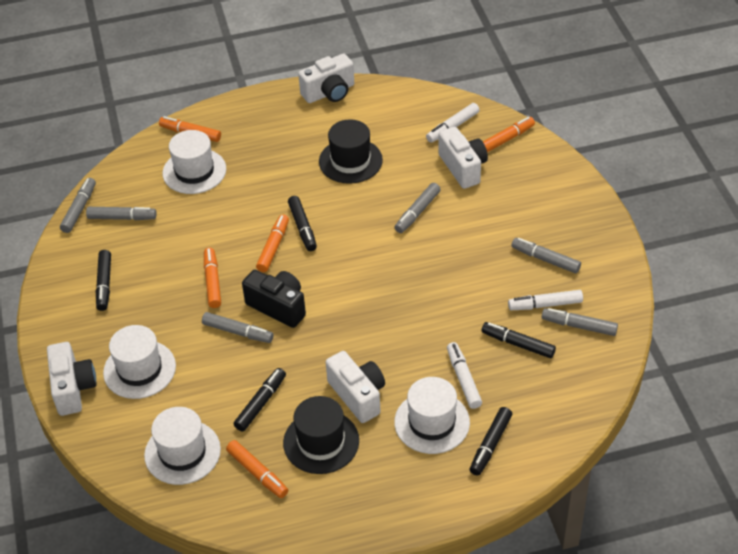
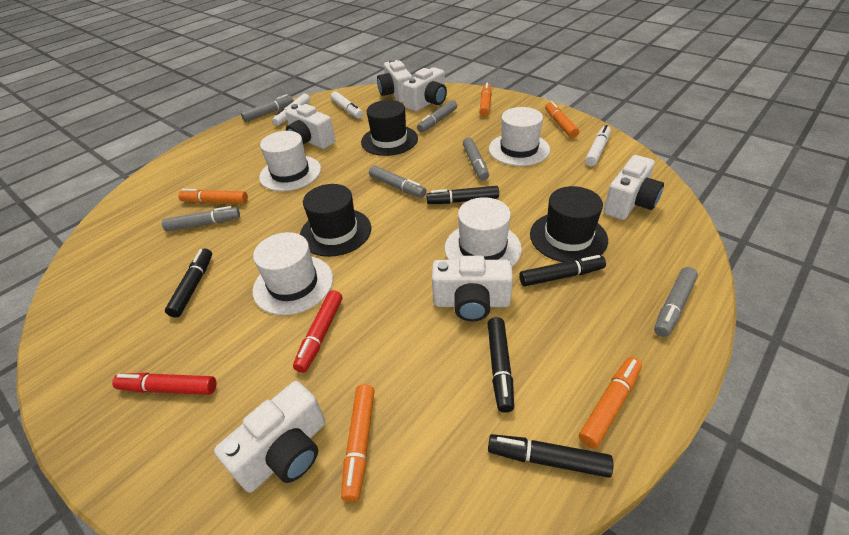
black camera: [242,270,306,328] = 1 -> none = 0
black hat: [283,396,359,474] [319,119,383,184] = 2 -> [300,184,371,257] [361,100,418,156] [530,186,608,262] = 3
red marker: none = 0 -> [112,373,217,395] [293,290,342,373] = 2
white camera: [47,342,97,416] [298,54,354,103] [326,351,385,423] [439,127,488,189] = 4 -> [214,381,325,492] [285,104,335,149] [377,59,412,103] [403,67,447,111] [432,256,513,321] [603,155,664,220] = 6

